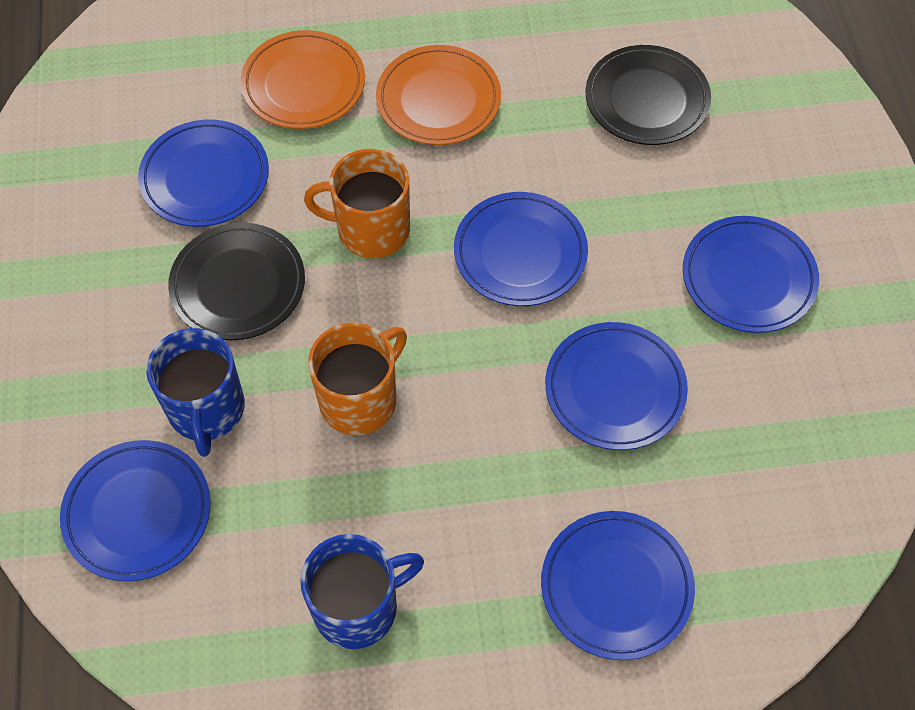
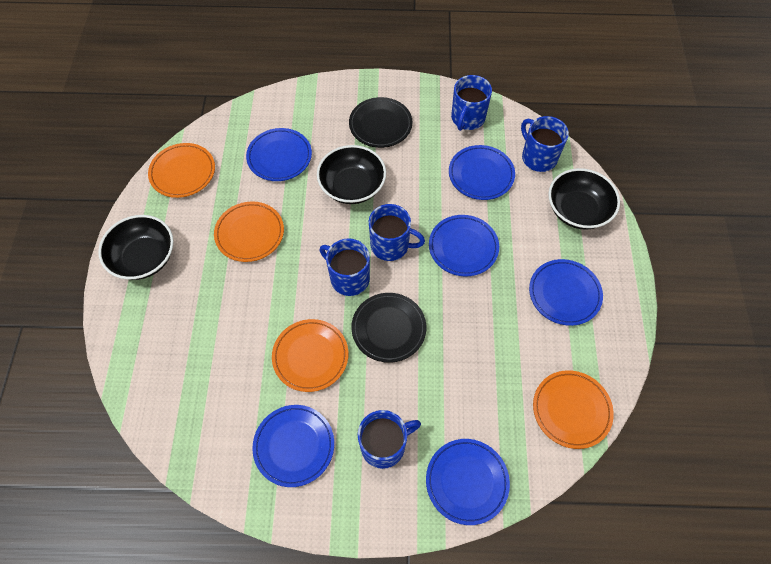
black bowl: none = 0 -> [98,215,174,280] [317,145,386,204] [548,168,620,230] = 3
blue mug: [146,328,245,457] [300,534,424,649] = 2 -> [320,238,370,296] [358,410,421,469] [369,204,425,261] [451,75,492,131] [521,116,569,172] = 5
orange mug: [304,149,410,258] [308,323,407,435] = 2 -> none = 0
orange plate: [240,30,365,129] [376,45,501,145] = 2 -> [148,143,215,198] [214,201,284,262] [272,319,348,392] [533,370,614,449] = 4

